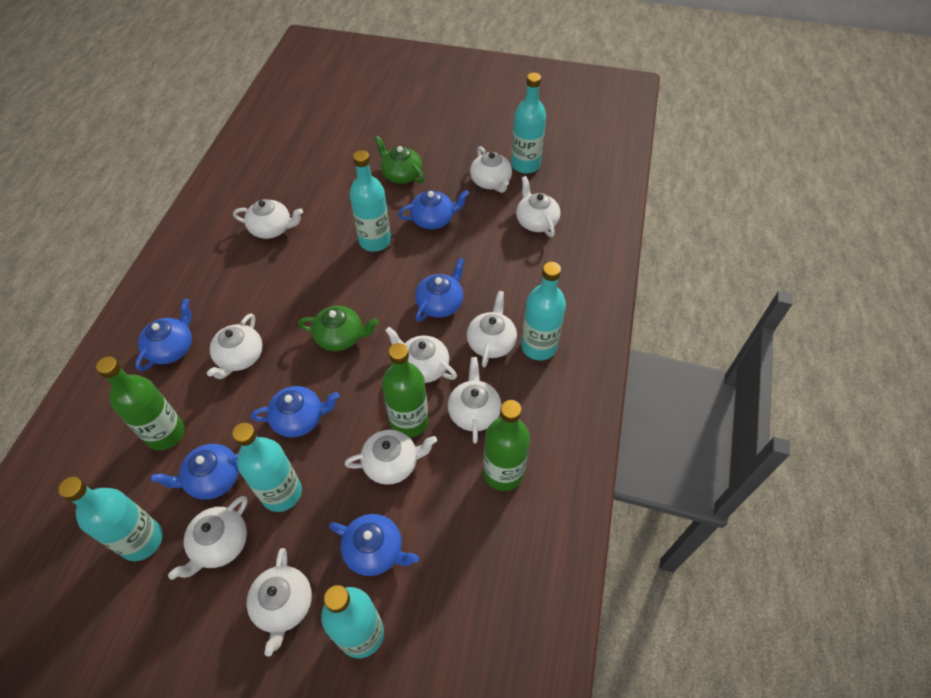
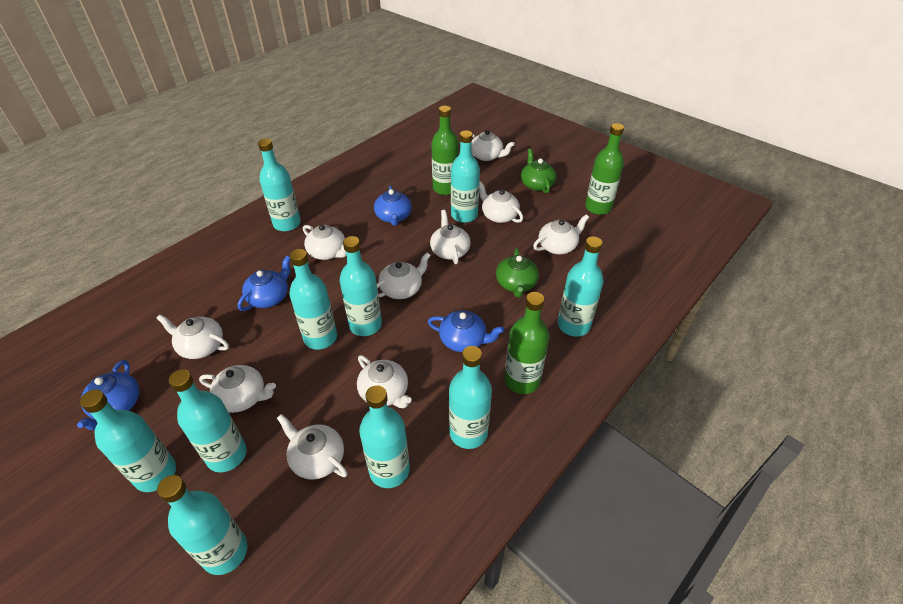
blue teapot: [135,298,192,371] [150,444,239,500] [251,386,340,437] [329,514,419,576] [398,190,469,229] [415,258,465,321] = 6 -> [77,360,139,430] [238,256,290,311] [374,185,412,226] [428,310,504,352] = 4
turquoise bottle: [58,476,163,561] [232,423,302,512] [321,585,384,658] [350,150,391,252] [511,73,546,174] [521,262,566,361] = 6 -> [80,389,176,492] [157,475,248,575] [169,369,247,472] [258,138,301,232] [289,249,337,350] [339,236,382,336] [359,385,410,488] [449,346,492,449] [451,130,480,223] [558,236,604,337] = 10

